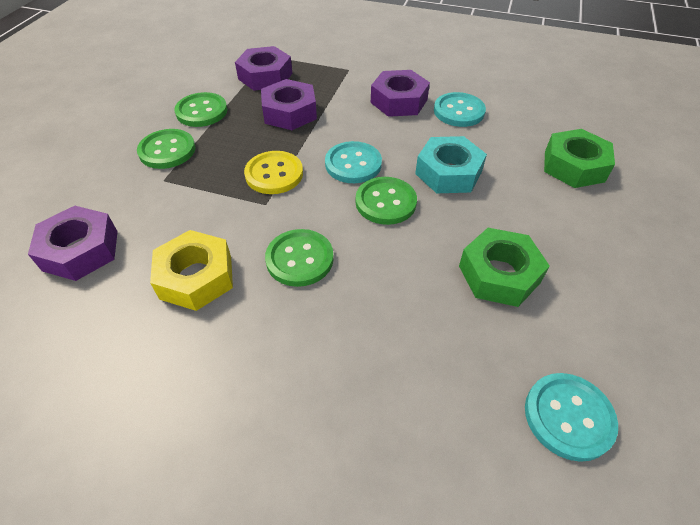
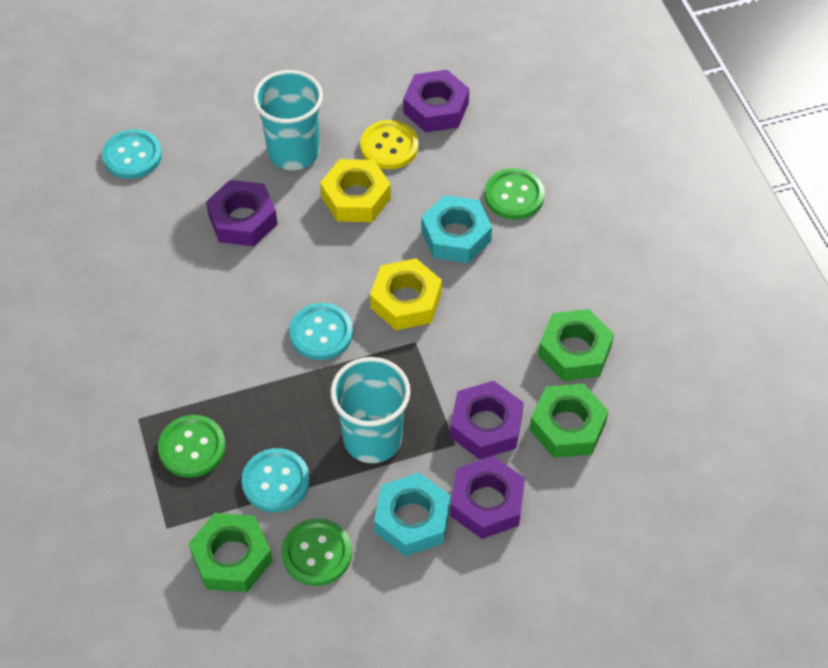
green button: [137,129,196,169] [174,92,228,127] [265,229,334,287] [356,177,417,225] = 4 -> [158,415,226,478] [282,518,352,586] [485,168,545,220] = 3
green nut: [459,228,549,307] [544,129,615,188] = 2 -> [188,513,272,593] [529,384,608,458] [538,309,614,381] = 3
turquoise cup: none = 0 -> [253,70,323,170] [330,357,411,463] = 2
turquoise nut: [415,136,487,193] = 1 -> [374,473,450,556] [421,195,492,263] = 2
yellow nut: [150,230,233,311] = 1 -> [320,159,391,222] [370,258,442,330] = 2

